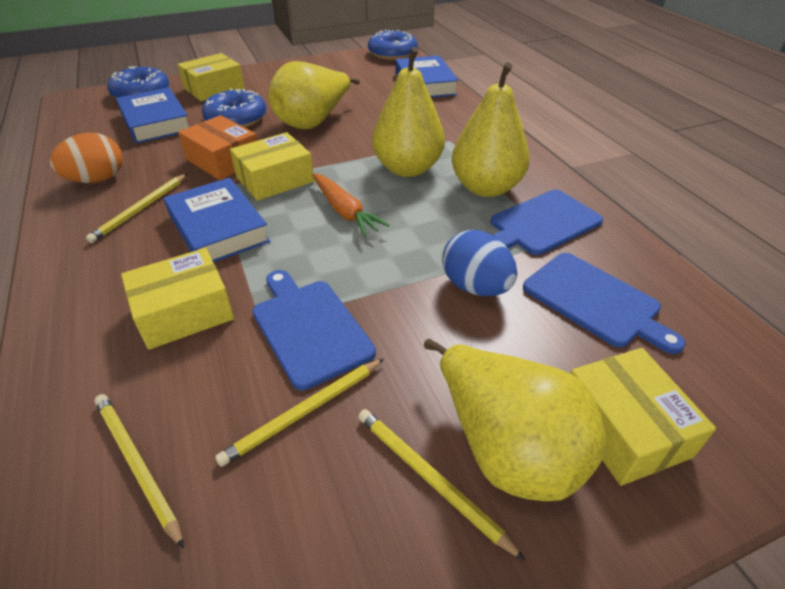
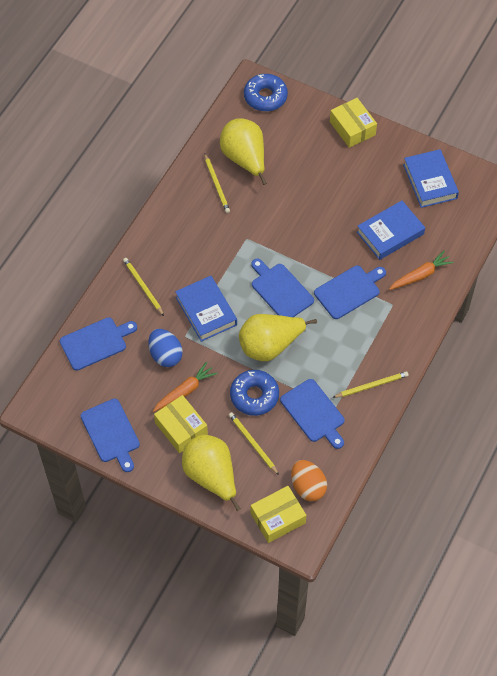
blue cutting board: [252,270,376,391] [490,190,603,255] [523,253,686,354] = 3 -> [60,317,137,371] [81,399,140,472] [251,259,314,317] [280,379,345,449] [314,266,386,319] = 5
blue donut: [107,66,169,98] [202,88,266,128] [368,29,417,60] = 3 -> [230,370,279,416] [244,74,288,111] = 2
orange box: [178,115,257,180] = 1 -> none = 0
orange carrot: [312,173,390,237] = 1 -> [153,362,218,412] [389,251,454,290] = 2
yellow box: [121,248,234,350] [177,53,245,101] [230,132,314,201] [570,348,716,486] = 4 -> [154,395,208,453] [251,486,306,543] [330,98,377,148] = 3
yellow pear: [268,61,360,129] [372,47,445,177] [424,339,607,501] [452,62,530,197] = 4 -> [182,435,241,511] [220,118,267,185] [239,314,317,361] = 3

